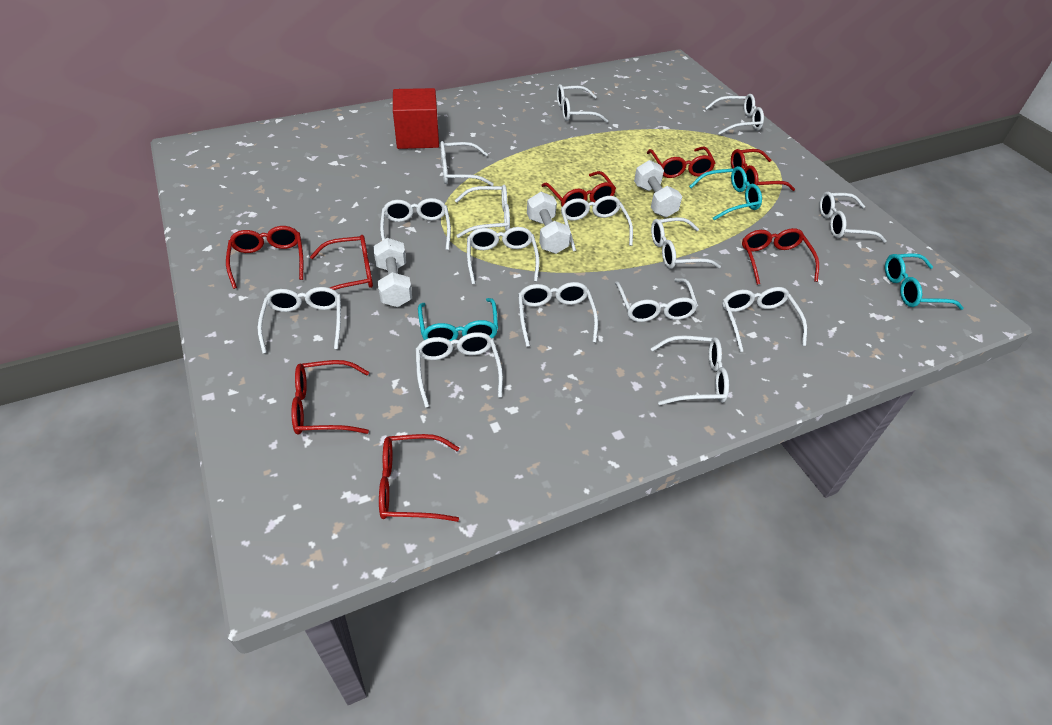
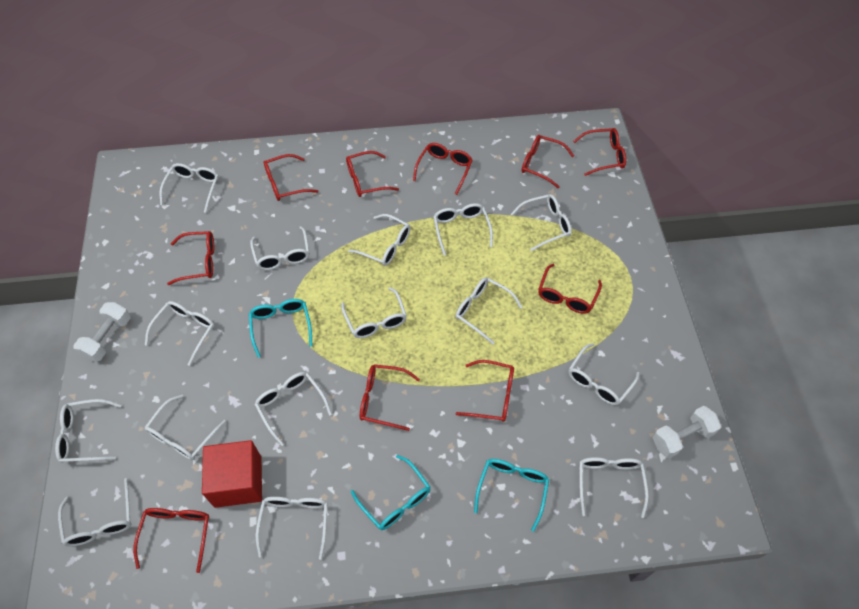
red glasses: [226,226,303,289] [291,360,369,435] [310,235,373,290] [379,434,459,522] [541,171,616,207] [647,146,715,178] [731,149,795,191] [742,228,819,285] = 8 -> [133,508,209,573] [167,231,214,285] [264,154,318,201] [346,151,399,197] [360,364,420,431] [413,143,473,195] [456,360,514,422] [522,135,574,189] [538,264,602,314] [573,128,626,176] = 10
white dumbbell: [373,238,412,307] [527,192,571,254] [634,160,682,217] = 3 -> [73,302,131,362] [653,406,721,458] = 2

